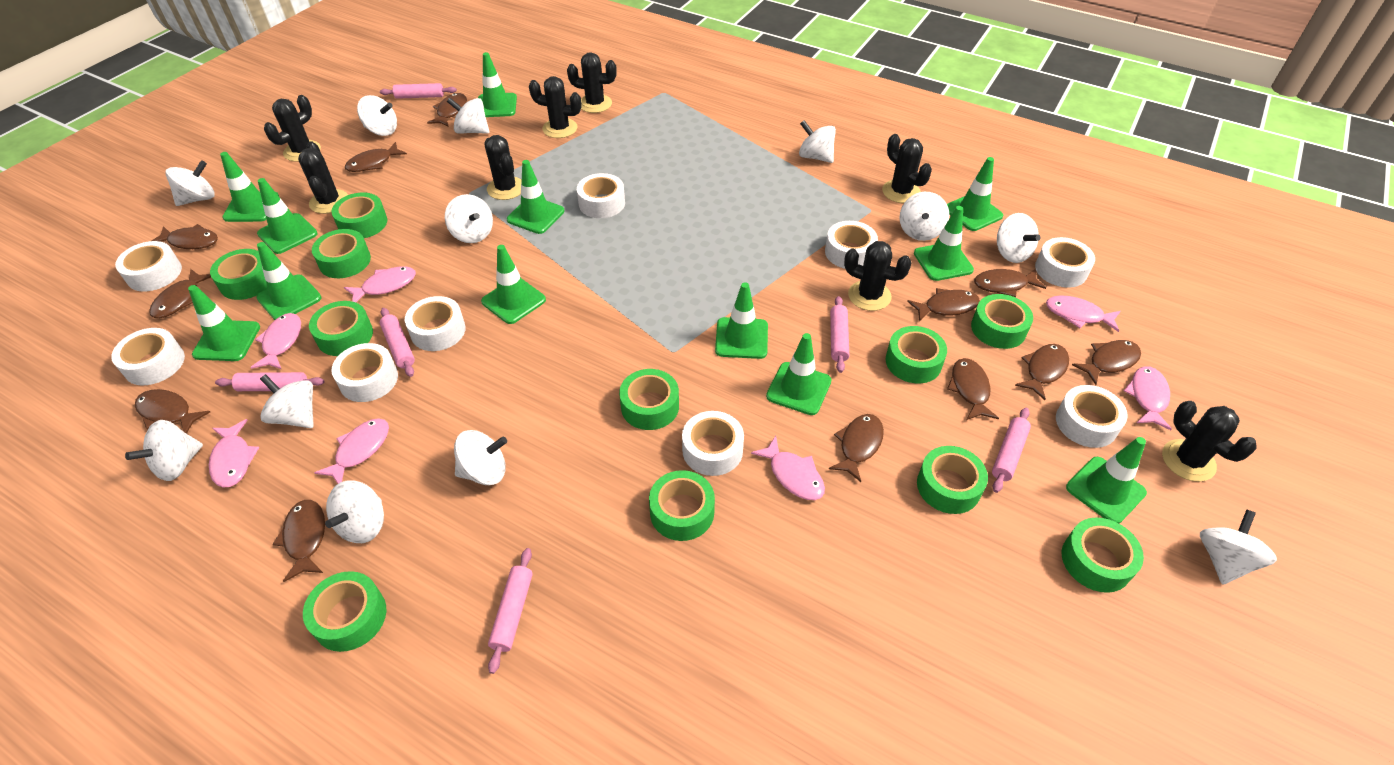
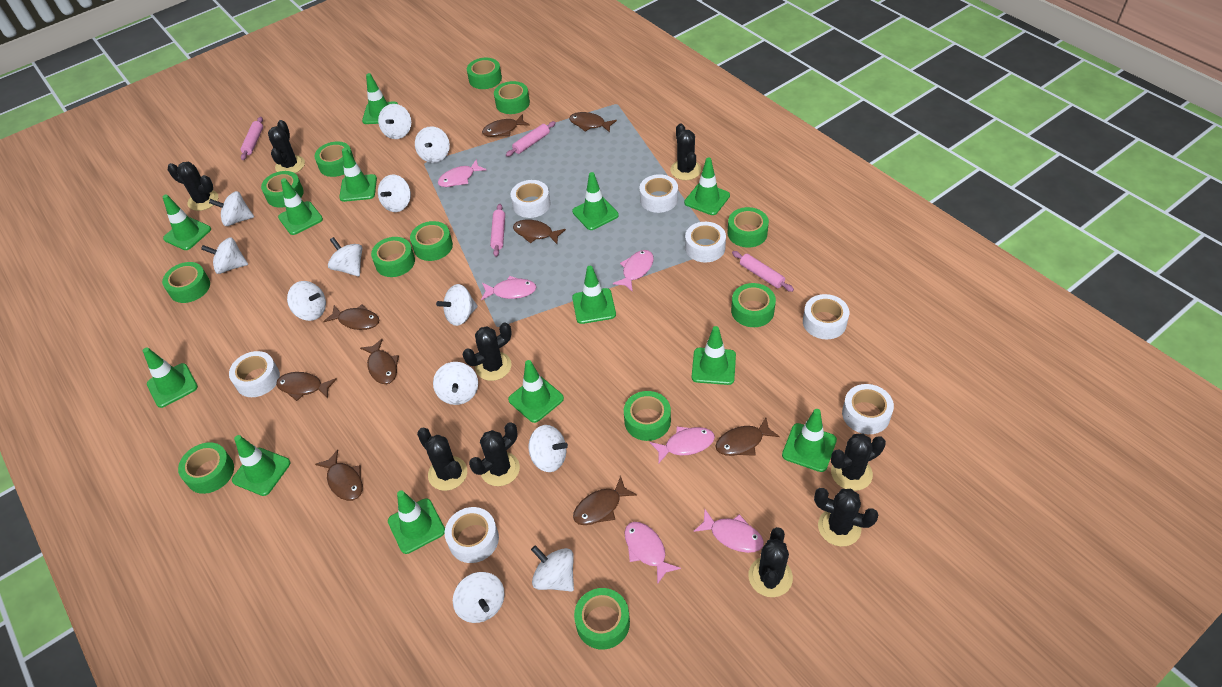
black cactus: [264,95,321,162] [298,141,348,214] [484,135,522,200] [529,76,581,138] [567,52,617,113] [844,241,912,311] [882,134,932,203] [1162,401,1256,482] = 8 -> [168,162,218,211] [268,120,305,173] [417,428,467,491] [463,322,512,381] [469,422,520,486] [670,123,701,180] [748,527,793,597] [814,488,879,546] [831,434,886,491] = 9
brown fish: [135,389,210,434] [149,269,211,318] [152,224,218,249] [273,500,325,582] [345,142,407,172] [427,93,467,127] [829,414,884,482] [907,288,980,322] [947,358,999,420] [974,269,1046,297] [1015,344,1069,400] [1072,340,1141,385] = 12 -> [276,372,337,401] [315,449,363,501] [323,305,379,330] [360,339,399,384] [482,114,530,137] [513,220,566,244] [569,112,617,133] [573,476,637,525] [716,418,780,456] = 9
green tape: [210,249,267,300] [303,571,386,652] [309,301,373,356] [312,229,371,278] [331,193,387,238] [619,369,679,430] [649,470,715,541] [886,326,947,383] [917,446,988,514] [971,294,1033,349] [1062,518,1144,593] = 11 -> [162,262,210,303] [178,442,234,494] [261,171,304,208] [315,141,354,177] [371,237,415,277] [410,221,453,261] [467,58,502,89] [494,81,530,114] [574,588,630,650] [624,391,671,441] [727,207,769,248] [731,283,776,327] = 12
green traffic cone: [188,285,260,361] [220,152,279,222] [256,242,321,320] [257,178,318,254] [478,52,517,117] [481,245,546,324] [507,160,564,234] [715,282,768,359] [766,333,832,415] [914,206,974,281] [947,157,1003,231] [1066,437,1147,523] = 12 -> [143,347,198,408] [163,194,211,250] [232,435,290,496] [278,178,323,235] [339,148,377,202] [362,73,398,124] [388,490,445,554] [508,360,564,423] [572,172,619,230] [572,266,616,324] [684,157,730,215] [692,326,736,385] [782,409,837,472] = 13
pink fish: [209,419,259,488] [250,313,301,369] [314,418,389,484] [344,266,416,302] [751,436,825,500] [1046,295,1121,332] [1124,366,1172,430] = 7 -> [438,159,486,187] [481,276,536,300] [613,250,654,292] [625,522,681,584] [650,426,715,464] [693,509,764,553] = 6
pink rolling pin: [215,372,325,391] [380,83,457,99] [380,308,415,377] [488,548,533,674] [830,296,849,373] [992,408,1031,493] = 6 -> [240,117,263,160] [490,204,505,257] [506,121,556,157] [732,251,794,292] = 4
white tape: [111,328,185,385] [115,241,182,292] [331,343,398,402] [405,296,466,351] [577,173,625,218] [682,411,744,476] [825,221,878,269] [1035,237,1095,288] [1056,385,1128,448] = 9 -> [229,351,280,397] [445,507,499,563] [511,180,550,218] [640,174,678,213] [685,222,726,262] [803,294,849,339] [842,384,894,434] = 7

